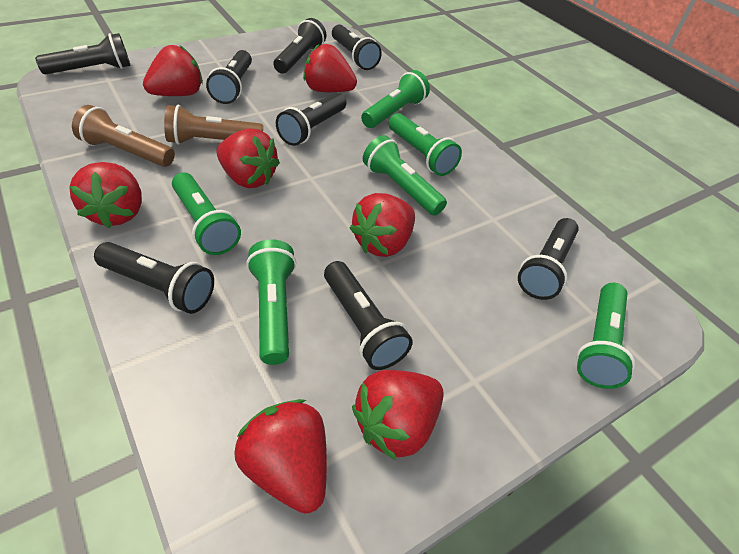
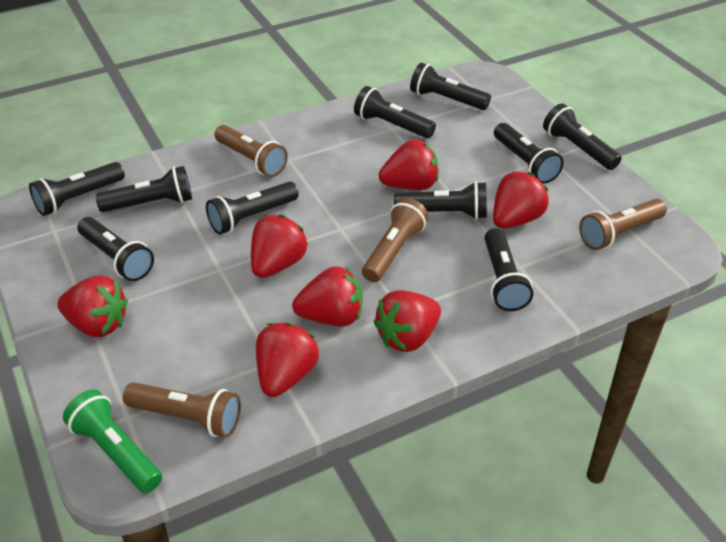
black flashlight: [35,33,131,74] [94,242,214,314] [206,50,252,104] [274,18,326,73] [276,93,346,146] [324,261,413,370] [332,24,382,70] [518,218,579,300] = 8 -> [29,162,125,216] [77,217,154,281] [96,166,192,212] [206,182,299,234] [354,86,436,138] [394,181,487,220] [410,63,491,110] [484,228,533,311] [494,123,563,184] [543,103,622,170] = 10
brown flashlight: [72,105,175,167] [164,105,263,144] = 2 -> [123,382,241,438] [214,125,288,177] [362,198,429,282] [579,199,667,250] = 4
green flashlight: [172,172,241,255] [246,239,296,365] [361,70,430,128] [363,135,447,216] [389,113,462,176] [576,283,635,389] = 6 -> [63,390,162,493] = 1

